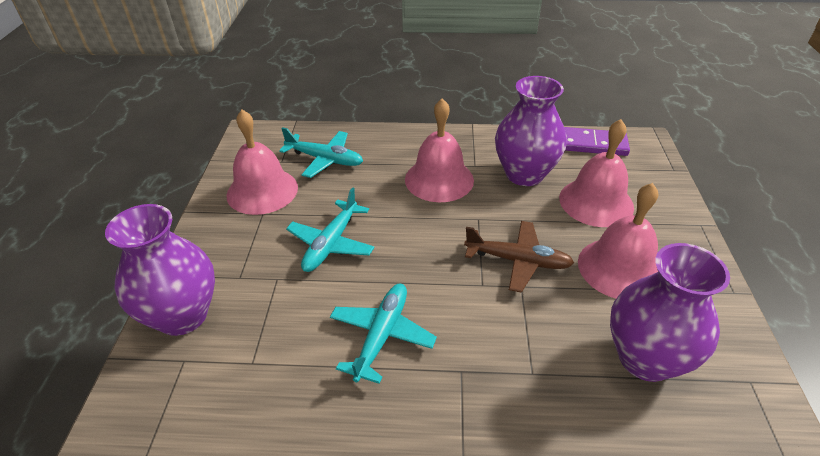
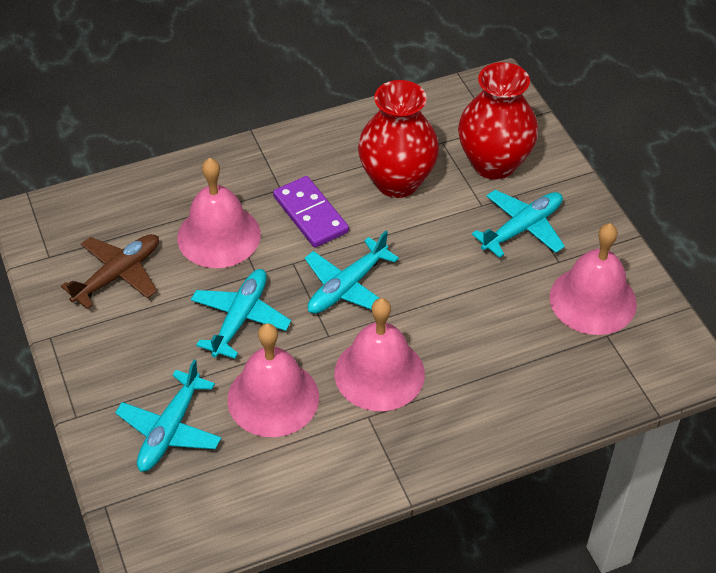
purple vase: [105,204,215,336] [495,76,567,186] [610,243,730,382] = 3 -> none = 0
red vase: none = 0 -> [358,80,439,198] [458,62,538,180] = 2
turquoise plane: [279,127,363,178] [286,187,375,272] [330,284,437,384] = 3 -> [115,359,222,472] [191,269,291,359] [305,231,399,314] [472,190,565,258] = 4

